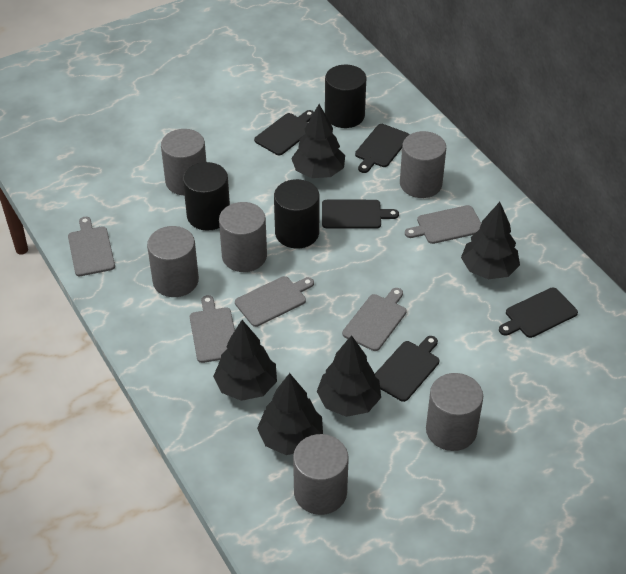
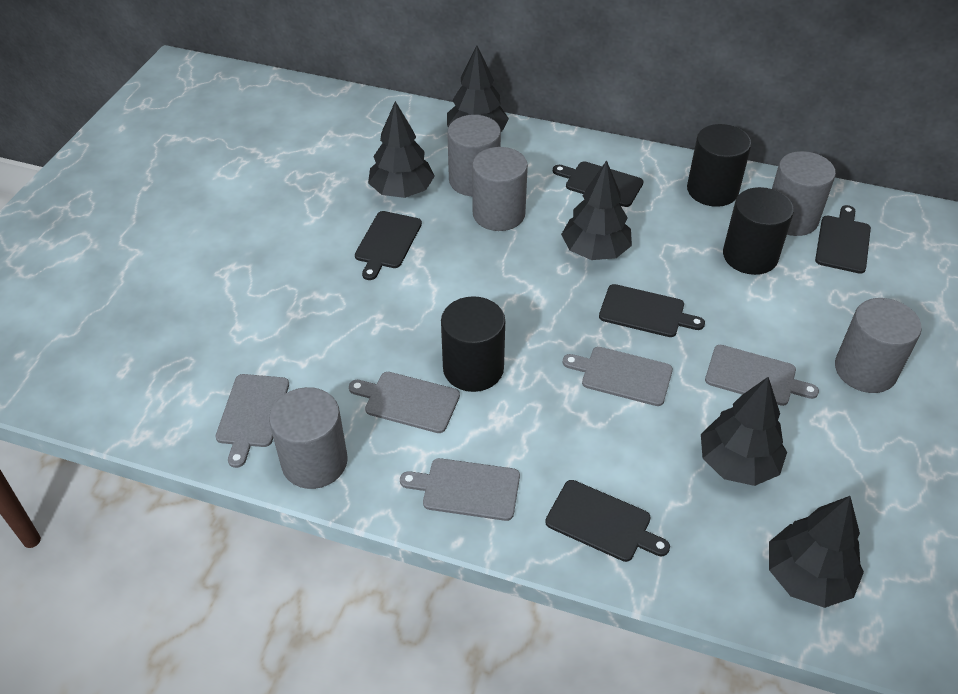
grey cylinder: [147,226,199,297] [161,129,206,195] [219,202,267,272] [293,434,349,515] [400,131,446,198] [426,373,483,451] = 6 -> [269,387,348,489] [447,115,501,196] [472,147,528,231] [772,151,836,236] [835,298,922,393] = 5

